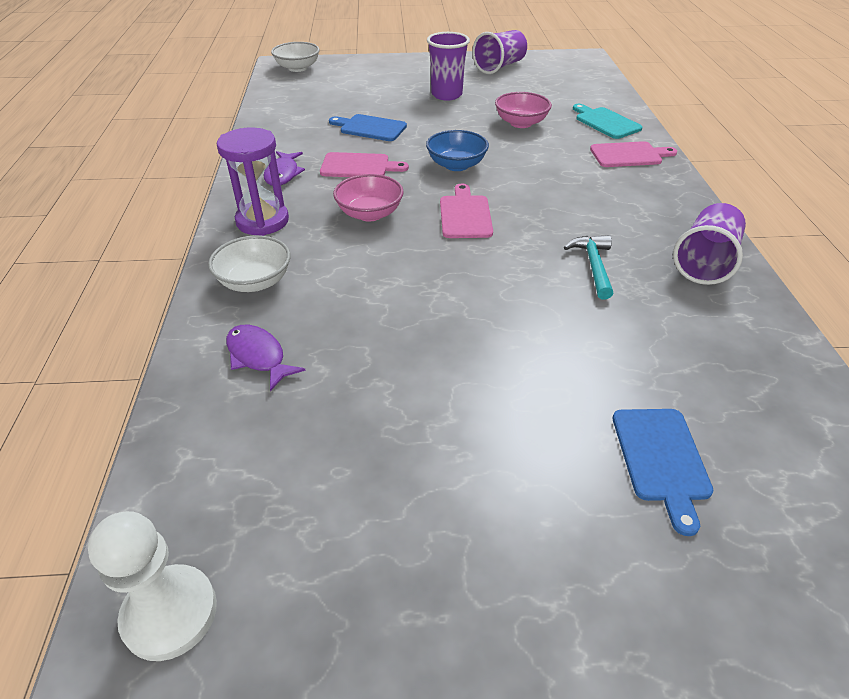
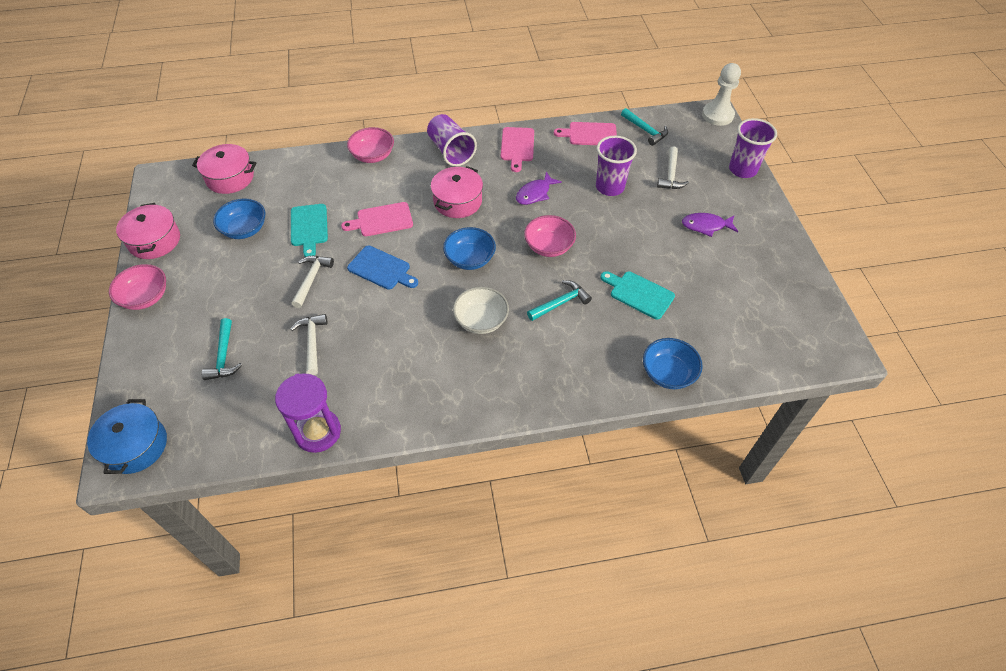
blue bowl: [426,130,489,171] = 1 -> [213,199,265,239] [443,227,496,270] [643,338,703,389] = 3
blue cutting board: [329,114,407,141] [613,409,713,536] = 2 -> [347,246,418,290] = 1
blue pot: none = 0 -> [87,399,167,474] = 1
pink bowl: [333,174,404,222] [495,92,552,128] = 2 -> [109,264,166,310] [347,127,394,163] [524,215,576,257] = 3
pink pot: none = 0 -> [116,203,180,259] [192,144,256,194] [431,166,483,218] = 3
turquoise cutting board: [573,104,642,139] = 1 -> [291,204,328,257] [601,271,675,319] = 2
turquoise hammer: [564,235,613,299] = 1 -> [202,318,242,380] [527,280,592,321] [621,108,668,146] = 3
white bowl: [208,235,290,292] [271,42,320,72] = 2 -> [453,287,509,334] = 1
white hammer: none = 0 -> [290,314,327,375] [291,256,334,308] [657,147,689,189] = 3

